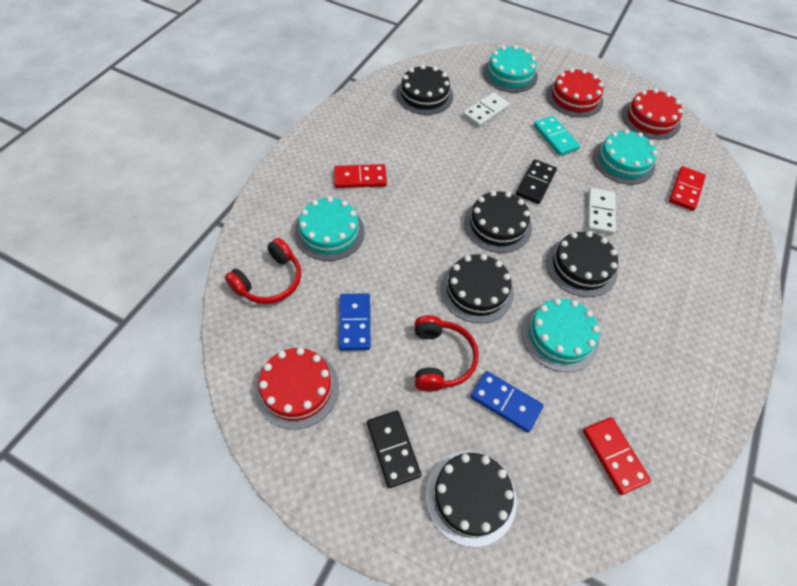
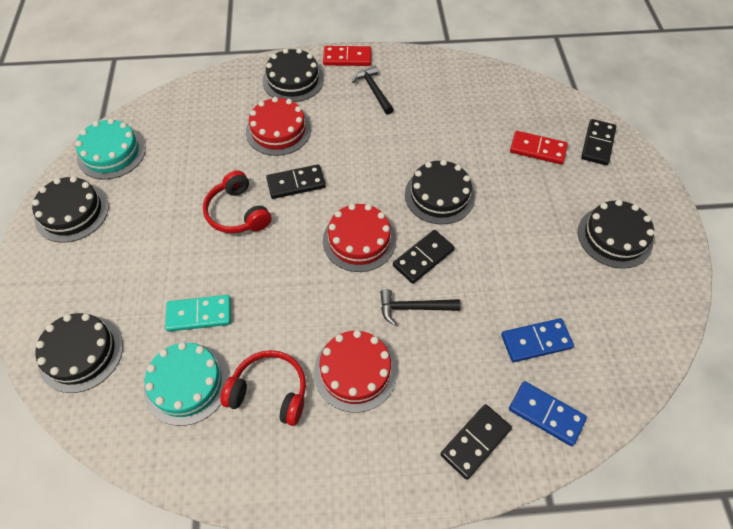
black domino: [367,411,421,488] [516,159,557,204] = 2 -> [266,164,326,199] [393,230,455,284] [440,404,512,480] [581,119,616,165] = 4
black hammer: none = 0 -> [352,66,394,115] [380,289,461,326] = 2
red domino: [334,164,387,188] [583,417,651,495] [669,166,706,211] = 3 -> [323,46,371,66] [510,131,568,165] = 2
turquoise cake: [295,197,365,261] [483,45,538,93] [522,298,599,372] [593,129,657,185] = 4 -> [76,118,146,179] [144,342,230,426] = 2
white domino: [463,92,510,127] [587,188,616,235] = 2 -> none = 0

